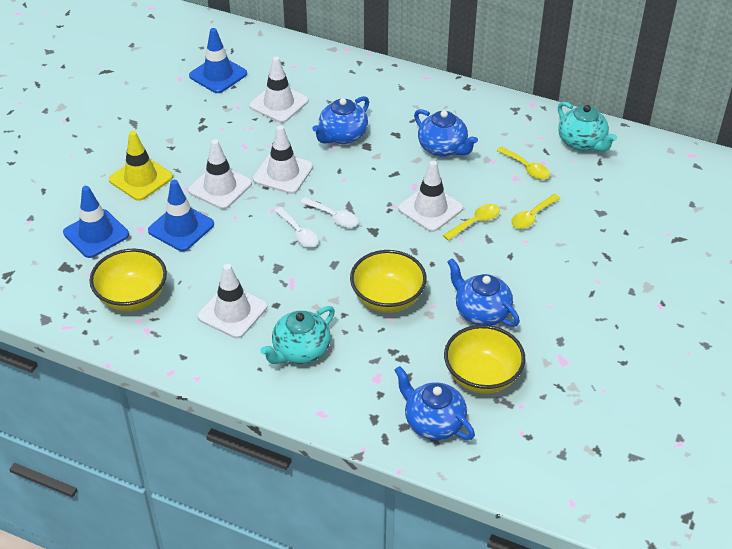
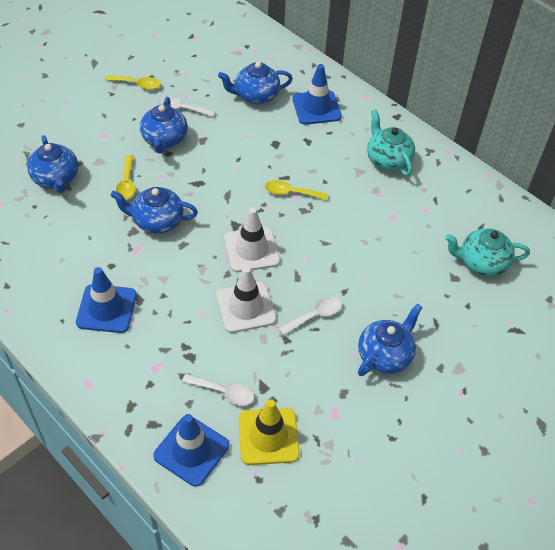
blue teapot: [312,96,369,144] [394,366,475,440] [414,109,478,157] [447,258,520,327] = 4 -> [27,135,78,193] [110,187,198,234] [140,97,188,153] [218,62,293,105] [358,303,422,376] = 5
white spoon: [275,207,318,247] [300,197,358,228] = 2 -> [158,97,215,117] [182,374,254,406] [279,297,342,335] = 3
white traffic cone: [188,139,252,209] [198,264,267,338] [249,56,308,123] [253,125,313,194] [398,161,463,232] = 5 -> [216,266,276,333] [224,207,280,272] = 2
yellow bowl: [89,249,167,311] [350,250,427,313] [444,325,525,394] = 3 -> none = 0

